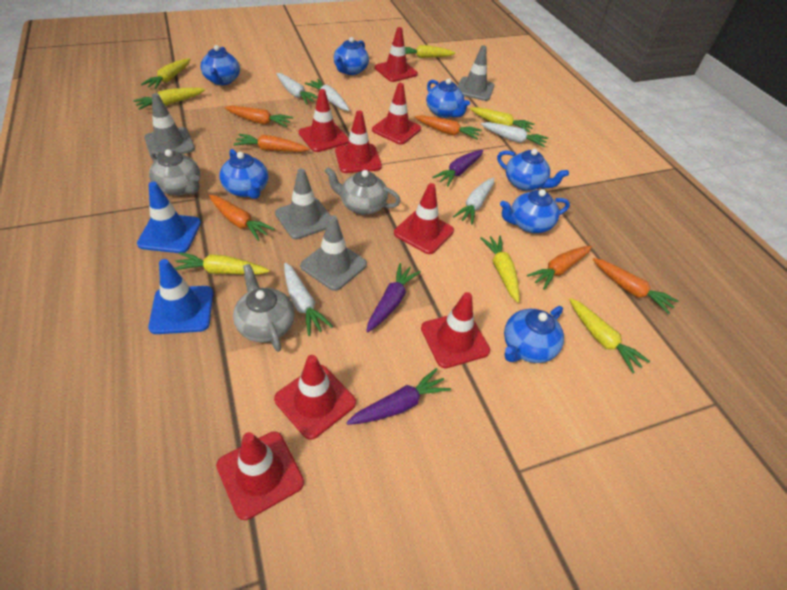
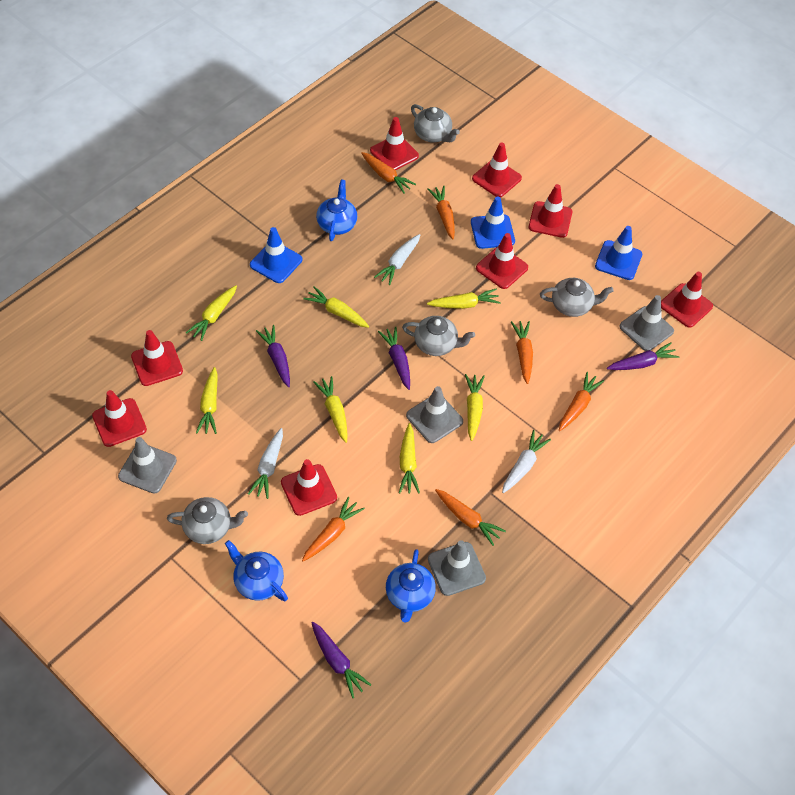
blue teapot: [200,45,240,85] [219,149,268,199] [334,37,369,75] [426,78,470,118] [497,149,569,191] [500,189,570,233] [504,306,564,363] = 7 -> [225,540,288,601] [316,180,357,241] [386,549,436,622] = 3
blue traffic cone: [137,182,201,253] [148,259,213,334] = 2 -> [250,227,302,283] [471,196,515,249] [595,226,642,280] = 3
grey teapot: [149,149,201,196] [233,264,294,352] [325,167,401,215] = 3 -> [167,497,248,544] [402,316,475,356] [411,104,460,143] [540,278,614,317] = 4
purple carrot: [346,368,451,425] [366,263,421,332] [432,150,483,186] = 3 -> [256,325,290,387] [311,621,371,698] [378,327,410,390] [607,342,680,370] = 4
white carrot: [277,73,318,104] [284,263,333,336] [304,78,349,111] [453,178,494,225] [481,122,548,148] = 5 -> [248,428,283,499] [374,234,420,285] [502,430,551,493] = 3

